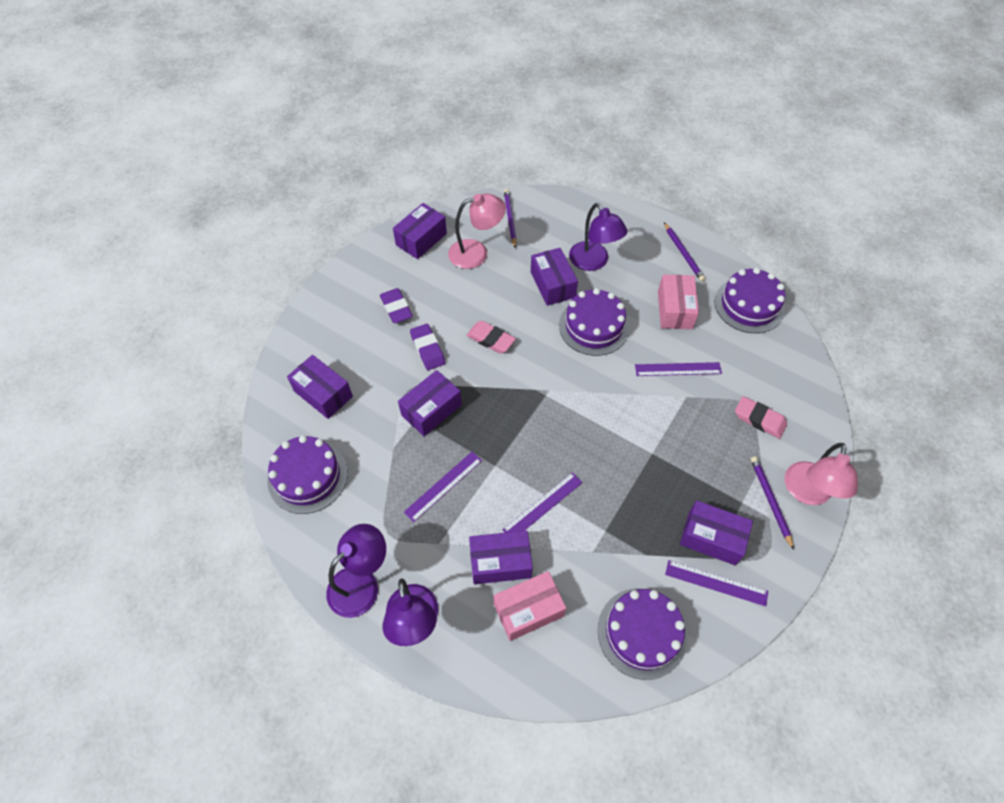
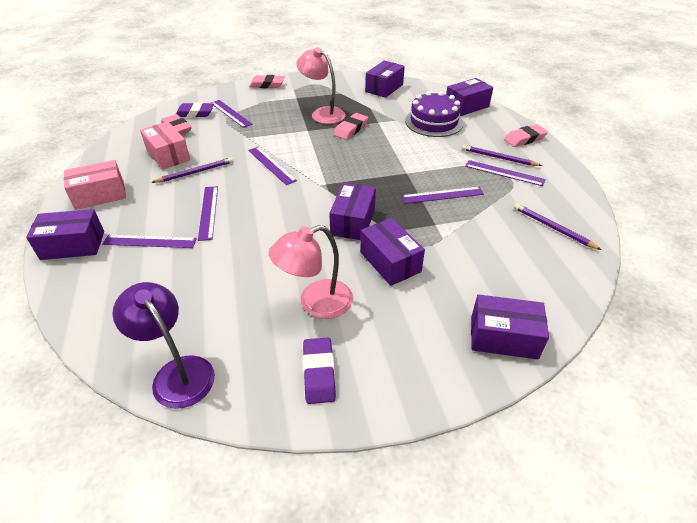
pink eraser: [466,321,516,353] [735,396,787,439] = 2 -> [161,114,192,134] [249,75,285,88] [333,113,368,140] [504,124,548,147] = 4
purple cake: [267,435,348,514] [559,288,629,356] [598,588,687,680] [715,268,785,333] = 4 -> [405,91,463,137] = 1
purple lamp: [326,524,386,618] [382,579,438,646] [569,203,628,271] = 3 -> [112,282,215,409] = 1
purple ruler: [404,452,482,522] [502,472,583,533] [635,362,722,376] [665,560,768,606] = 4 -> [102,235,197,248] [198,186,218,241] [211,100,253,128] [248,147,297,185] [402,187,484,204] [465,160,546,186] = 6

